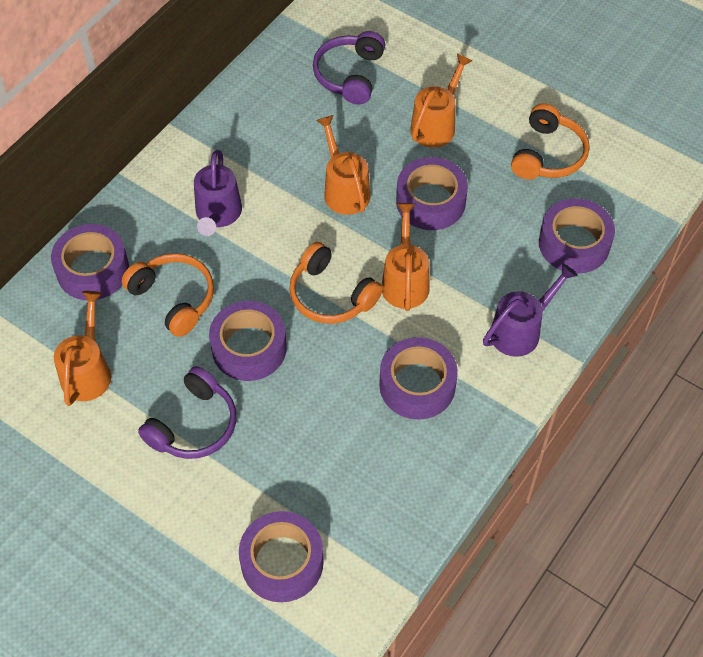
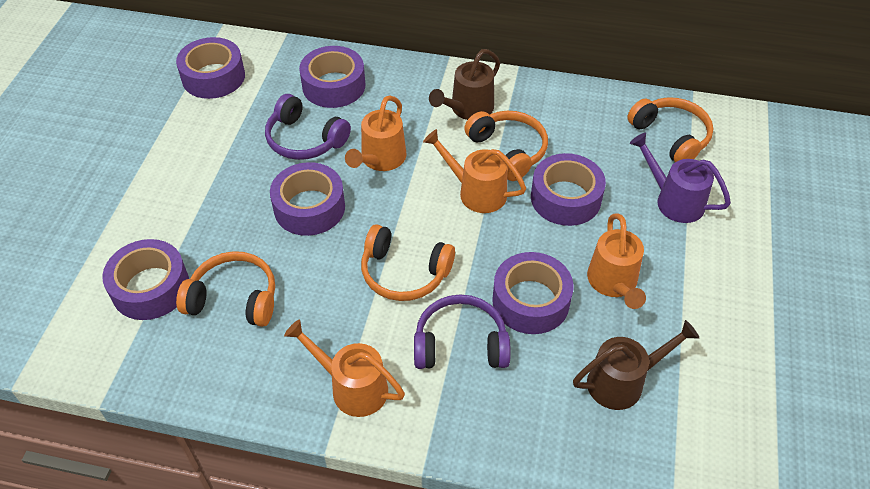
brown watering can: none = 0 -> [429,49,500,120] [573,320,699,410] = 2
orange headphones: [122,253,214,337] [289,242,383,324] [511,103,590,179] = 3 -> [176,251,275,327] [361,224,455,301] [464,111,548,181] [627,97,713,162] = 4
purple watering can: [194,150,242,236] [483,263,578,357] = 2 -> [630,133,731,223] = 1

